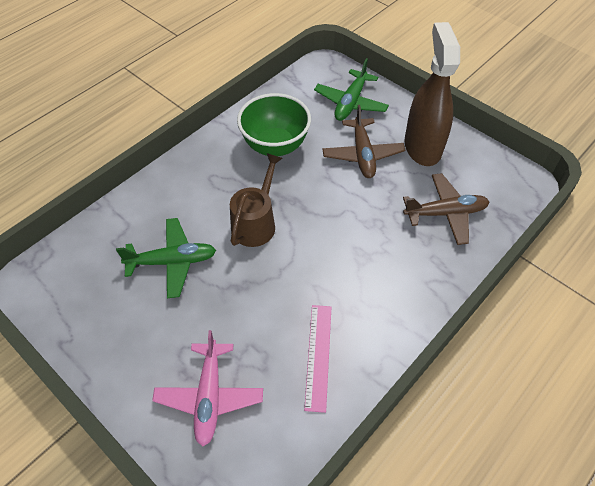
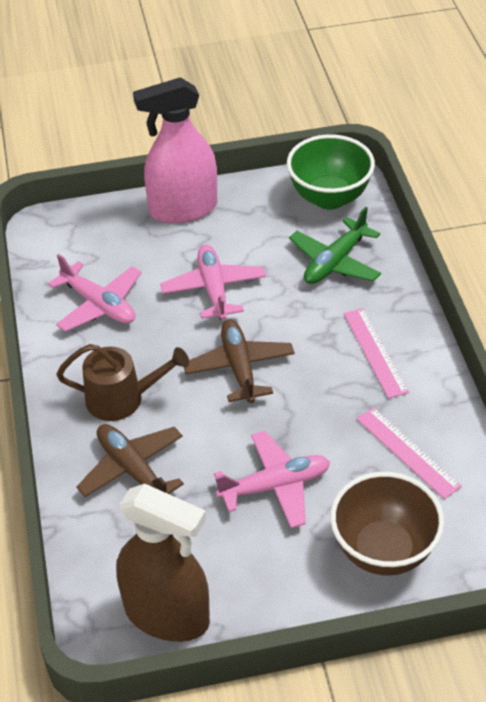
brown bowl: none = 0 -> [330,472,444,576] = 1
green plane: [116,218,216,298] [314,58,389,121] = 2 -> [289,207,381,284] = 1
pink plane: [152,330,263,446] = 1 -> [48,254,142,332] [160,245,266,320] [214,431,330,528] = 3
pink ruler: [304,305,332,413] = 1 -> [344,308,409,399] [357,407,462,499] = 2
pink spray bottle: none = 0 -> [133,77,217,224] = 1

